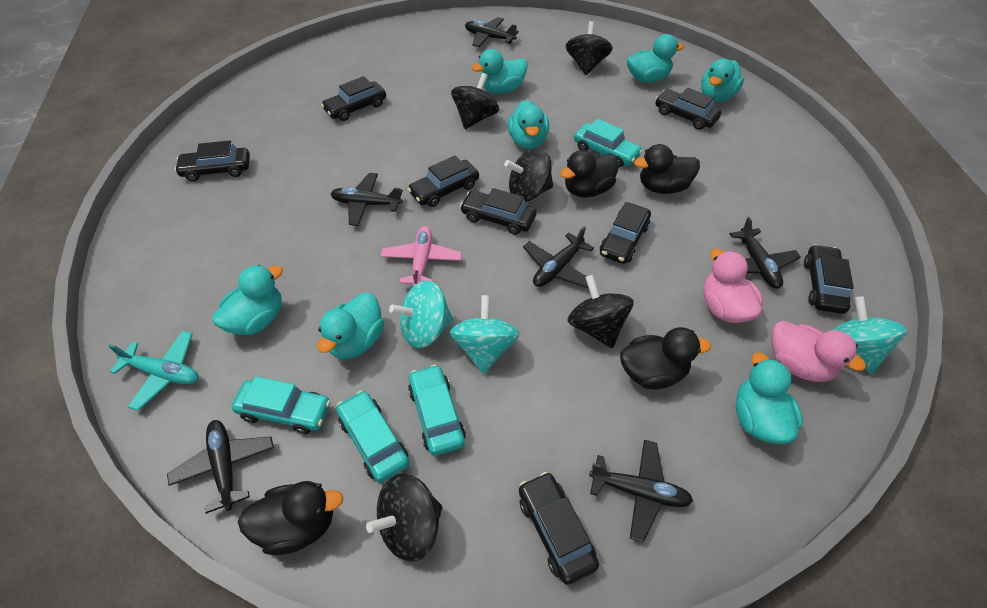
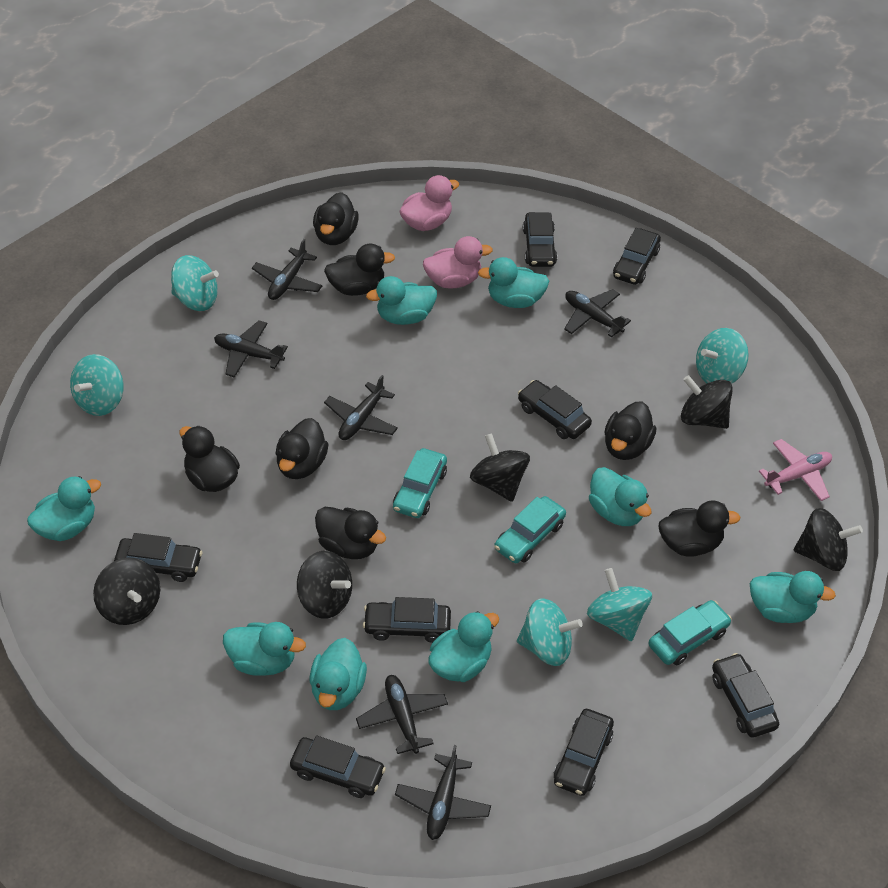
black duck: [238,481,343,555] [560,150,619,197] [620,327,711,389] [634,144,700,194] = 4 -> [180,426,240,492] [275,418,328,479] [313,192,359,245] [315,507,386,559] [324,244,395,296] [604,402,656,460] [659,500,740,557] = 7
turquoise car: [231,376,331,434] [336,391,409,483] [408,364,466,456] [574,119,643,168] = 4 -> [393,448,447,518] [494,496,566,563] [648,600,732,666] = 3
turquoise duck: [212,265,283,335] [318,293,384,359] [471,49,528,94] [508,100,549,149] [627,34,684,83] [701,59,744,102] [736,353,803,444] = 7 -> [27,476,101,541] [223,622,306,676] [310,638,367,710] [366,276,437,325] [429,611,499,682] [478,257,549,308] [589,467,651,526] [750,571,836,623] = 8
turquoise plane: [108,331,199,411] = 1 -> none = 0
turquoise spinning top: [389,281,453,349] [450,295,520,374] [832,296,907,374] = 3 -> [70,354,124,416] [171,255,219,311] [517,598,583,666] [587,568,652,641] [696,328,749,384] = 5

